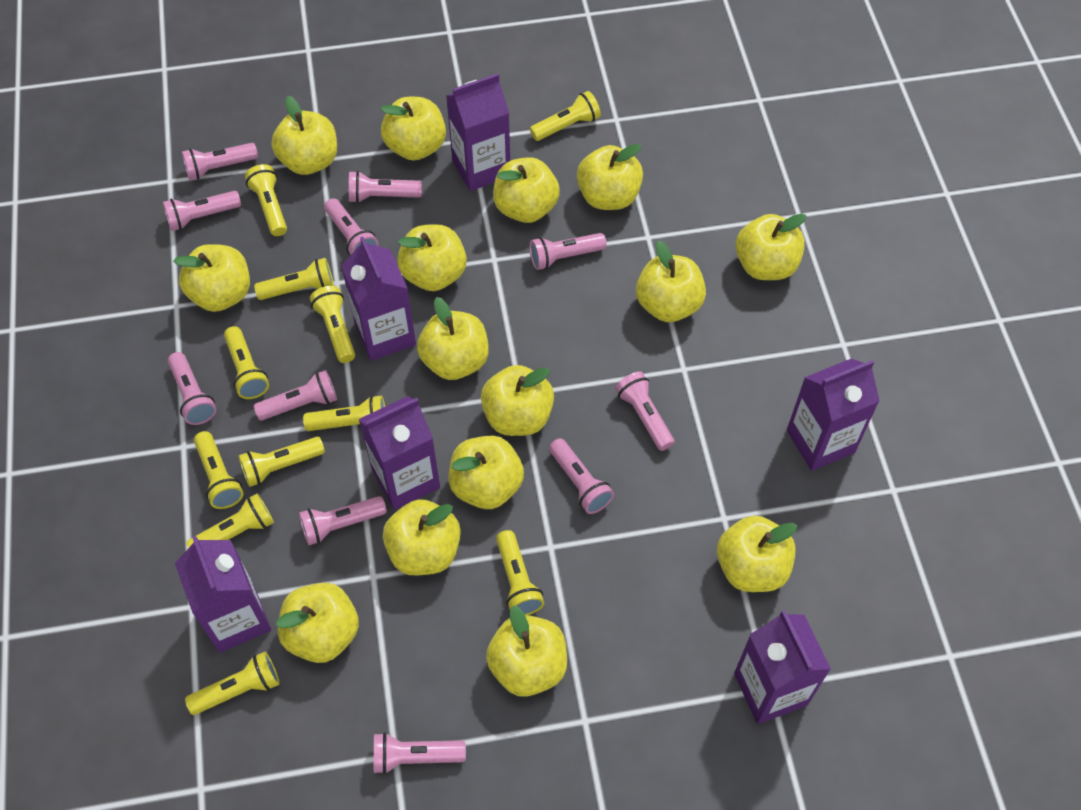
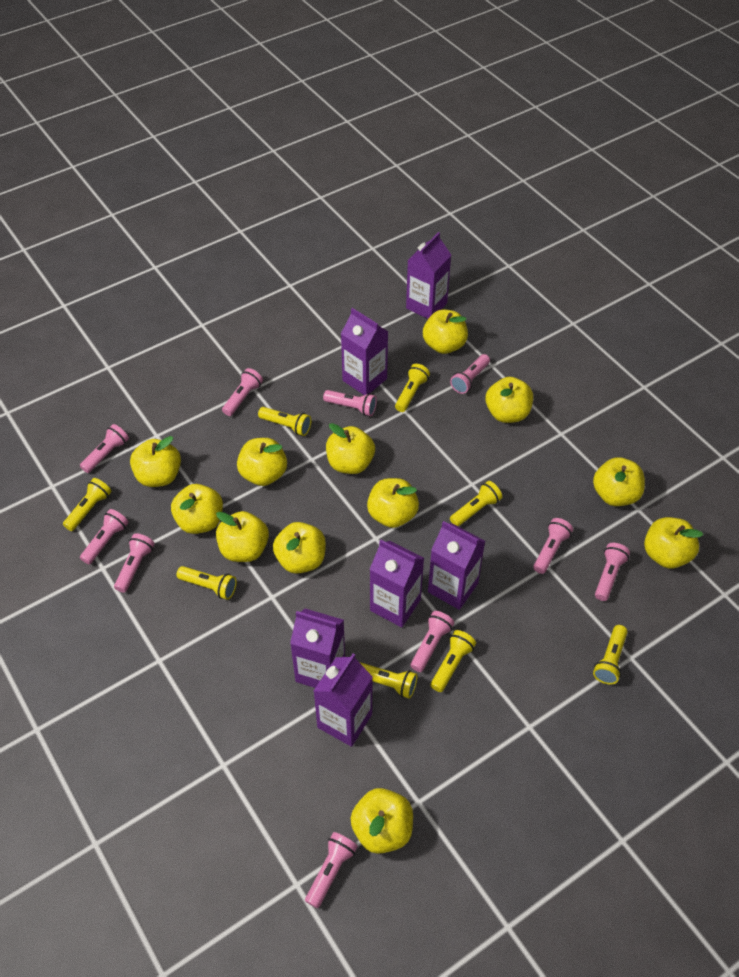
pink flashlight: [163,191,241,231] [168,352,216,425] [182,143,258,180] [254,370,337,421] [299,496,387,545] [324,198,379,255] [349,171,422,203] [374,732,466,774] [529,233,607,270] [549,438,614,514] [615,371,675,451] = 11 -> [80,424,129,473] [80,509,128,564] [114,533,155,593] [222,368,263,416] [305,832,358,908] [323,390,377,416] [410,611,454,672] [450,354,490,394] [533,518,573,574] [595,543,630,601] = 10
yellow apple: [173,244,250,312] [271,96,337,175] [276,583,359,663] [381,97,446,161] [383,499,461,576] [397,224,467,291] [417,297,489,380] [449,436,524,509] [481,365,554,436] [486,605,567,697] [493,157,560,223] [577,144,643,210] [636,240,706,322] [717,515,797,592] [735,213,807,280] = 15 -> [130,436,181,487] [171,484,223,534] [216,511,269,562] [237,438,287,486] [273,522,326,574] [326,423,375,474] [351,788,413,854] [367,478,419,528] [423,310,468,354] [486,377,533,423] [593,457,645,506] [644,517,703,568] = 12
yellow flashlight: [185,652,280,715] [186,493,274,548] [194,431,244,509] [224,326,269,399] [239,437,325,487] [245,164,287,236] [254,258,334,300] [303,395,385,431] [310,286,355,363] [496,530,544,615] [530,91,601,141] = 11 -> [63,478,111,531] [176,566,237,600] [258,407,311,436] [359,662,417,699] [395,364,430,412] [430,630,476,692] [450,481,502,527] [593,625,628,685] = 8

